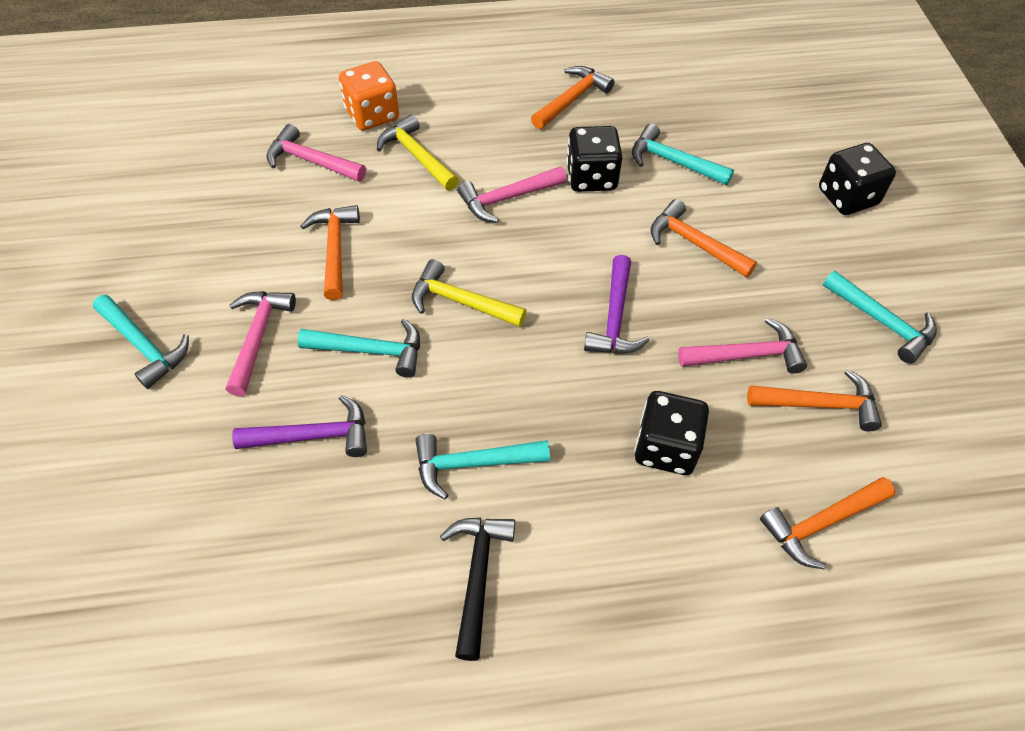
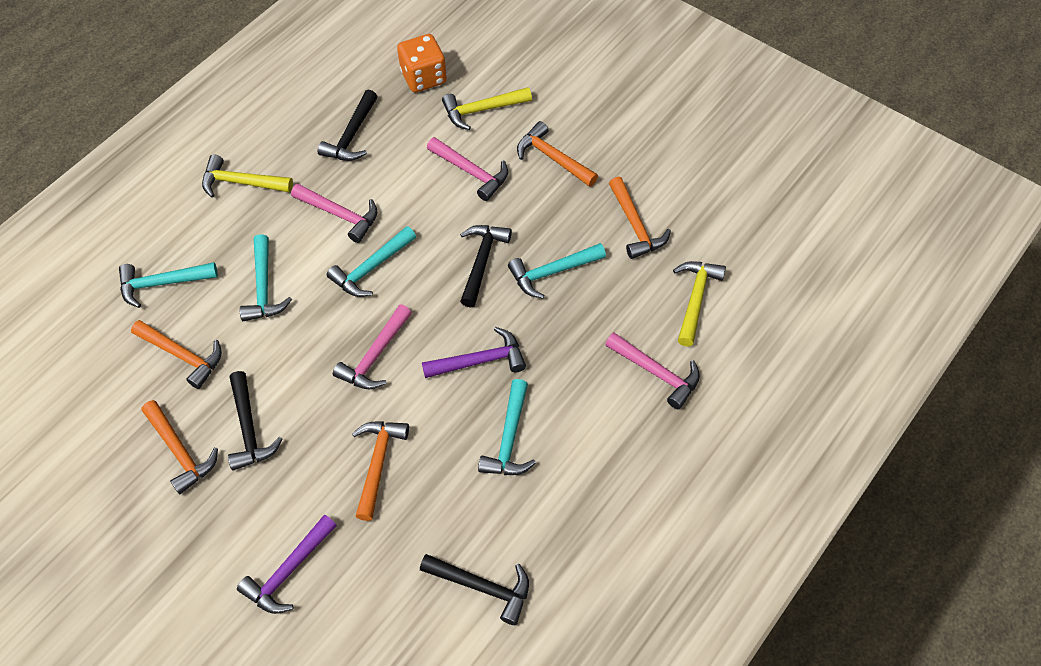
black dice: [567,126,623,192] [635,391,709,475] [819,143,896,215] = 3 -> none = 0
black hammer: [440,517,515,661] = 1 -> [228,371,283,471] [318,90,378,161] [420,554,529,625] [460,225,512,308] = 4
yellow hammer: [377,114,459,191] [412,259,527,327] = 2 -> [202,154,293,198] [442,87,532,130] [673,261,726,347] = 3

